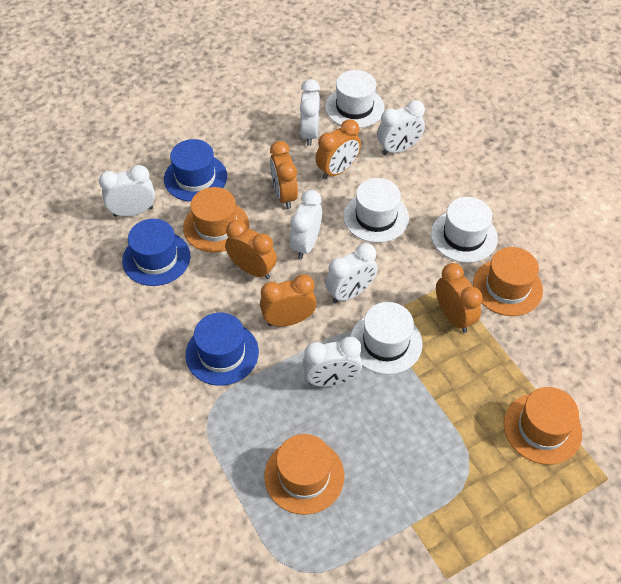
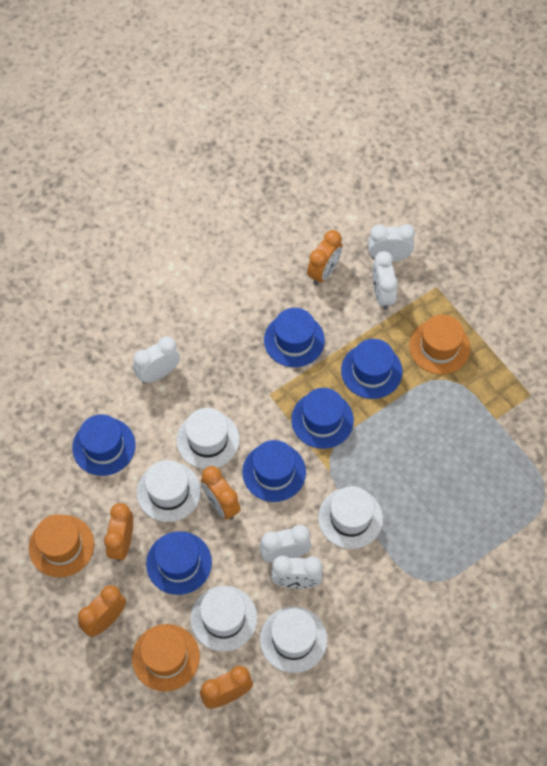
blue hat: [122,219,190,286] [164,139,227,202] [185,313,259,386] = 3 -> [72,414,135,476] [146,531,212,595] [242,440,306,502] [264,308,325,367] [291,388,354,449] [341,339,403,399] = 6
orange hat: [183,187,249,253] [264,434,344,515] [473,247,543,316] [504,387,582,465] = 4 -> [29,514,94,577] [132,624,200,692] [409,314,470,374] = 3
white clock: [99,165,155,217] [290,190,322,259] [300,79,320,146] [303,337,362,387] [325,243,378,303] [377,100,425,155] = 6 -> [133,337,180,383] [260,525,311,562] [271,556,323,589] [368,224,415,262] [372,251,398,310] = 5
white hat: [325,70,384,128] [343,178,409,243] [350,302,422,375] [431,197,498,263] = 4 -> [137,460,201,522] [177,408,240,469] [190,586,257,652] [260,606,327,673] [318,486,383,549] = 5

